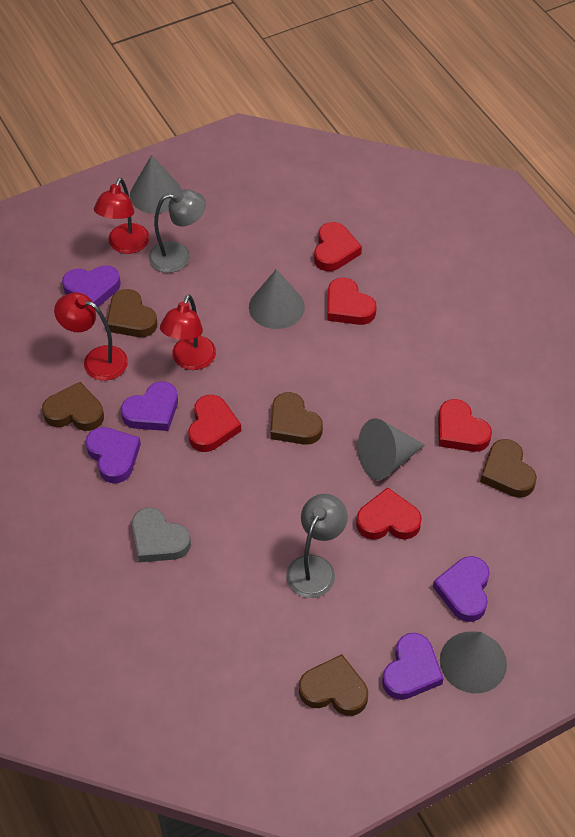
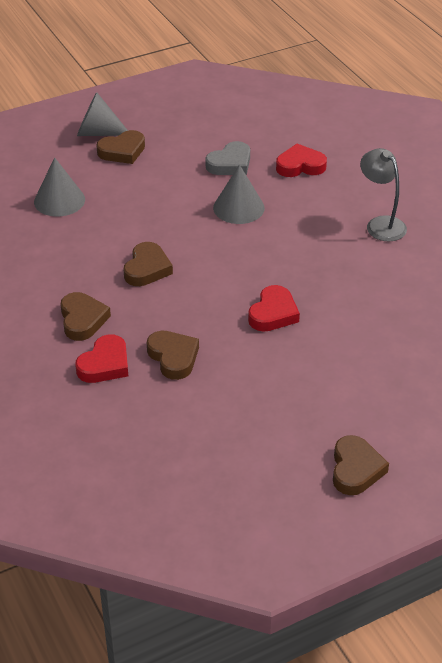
grey cone: [130,155,182,214] [249,269,305,329] [358,418,425,480] [440,632,507,693] = 4 -> [34,157,85,217] [77,92,128,136] [213,164,265,224] = 3
grey lamp: [149,189,206,273] [286,494,348,598] = 2 -> [360,148,407,241] = 1
purple heart: [62,265,121,307] [86,427,141,483] [121,382,178,431] [382,633,444,700] [433,556,490,622] = 5 -> none = 0
red heart: [188,395,241,452] [314,222,362,271] [328,278,377,325] [356,487,422,540] [438,399,492,452] = 5 -> [75,334,128,383] [248,285,300,332] [276,144,327,177] = 3
red lamp: [54,292,128,381] [94,178,150,254] [160,294,216,370] = 3 -> none = 0

